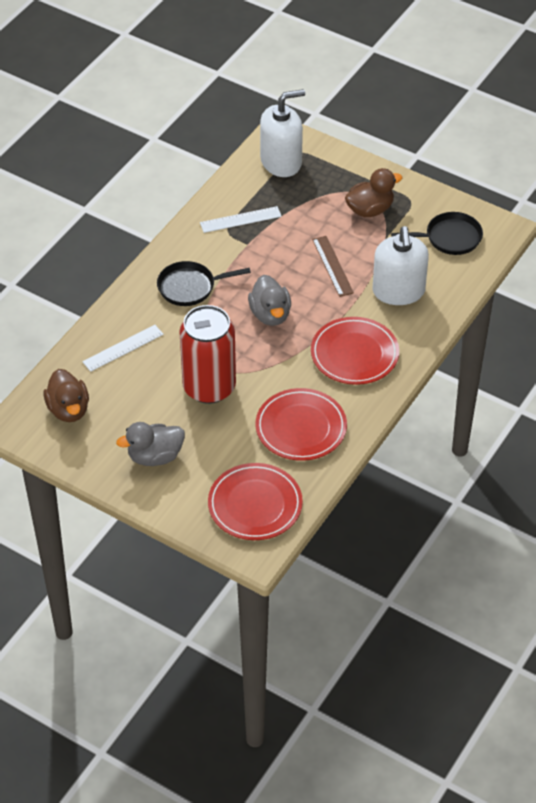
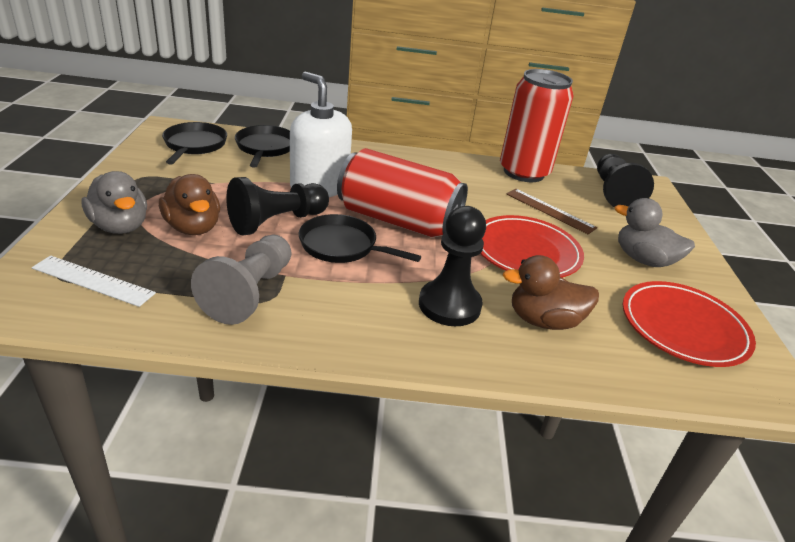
black pan: [157,261,251,306] [391,212,483,255] = 2 -> [162,122,227,165] [235,125,290,168] [299,214,421,263] = 3
black pawn: none = 0 -> [226,177,329,235] [419,206,486,326] [597,154,654,208] = 3
grey pawn: none = 0 -> [191,235,292,325] = 1
red can: [179,305,236,404] = 1 -> [337,148,468,238] [500,69,573,182] = 2
red plate: [208,463,303,540] [255,388,347,461] [311,317,399,385] = 3 -> [480,215,584,277] [623,281,756,367] = 2
white ruler: [82,325,164,372] [200,206,282,233] = 2 -> [32,256,156,307] = 1
white soap dispenser: [260,89,305,177] [372,226,429,305] = 2 -> [290,72,352,197] = 1

